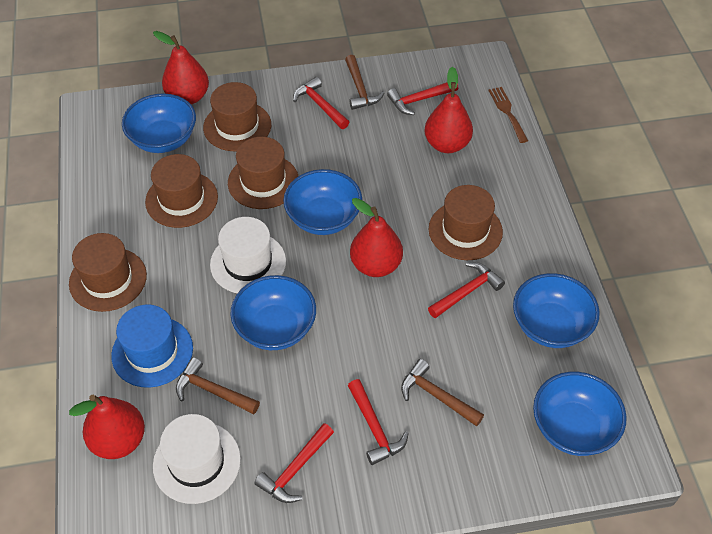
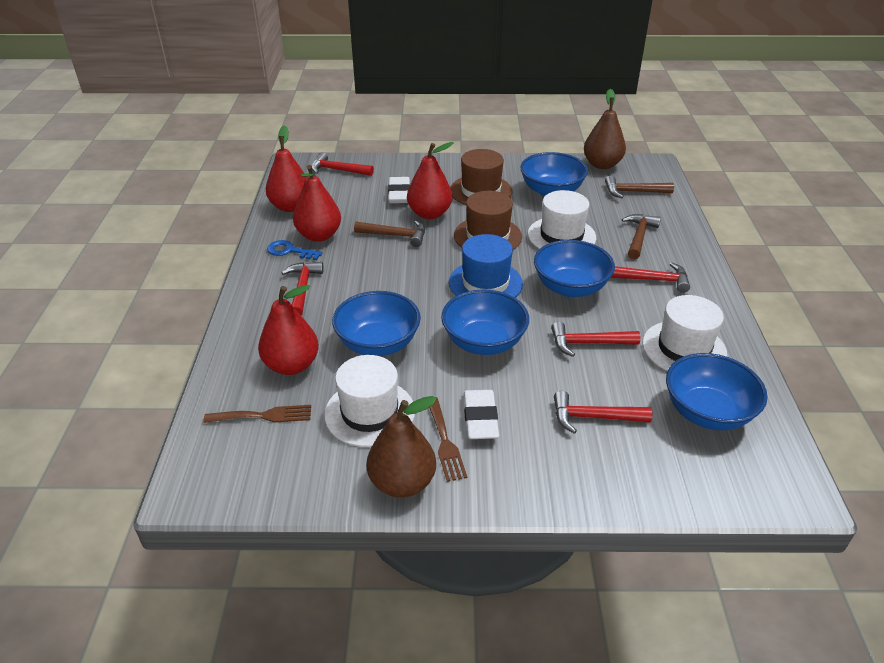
blue key: none = 0 -> [267,240,322,260] = 1
brown fork: [488,87,528,143] = 1 -> [204,405,311,423] [429,397,467,482] = 2
brown hat: [69,233,147,312] [145,154,218,228] [203,82,271,151] [228,137,298,209] [428,185,503,260] = 5 -> [450,149,513,205] [454,191,522,250] = 2
brown pear: none = 0 -> [367,396,437,498] [584,89,626,169] = 2
white eraser: none = 0 -> [388,177,410,203] [464,390,499,439] = 2
white hat: [153,414,241,504] [210,217,286,293] = 2 -> [324,355,415,447] [528,190,596,249] [643,295,727,371] = 3

